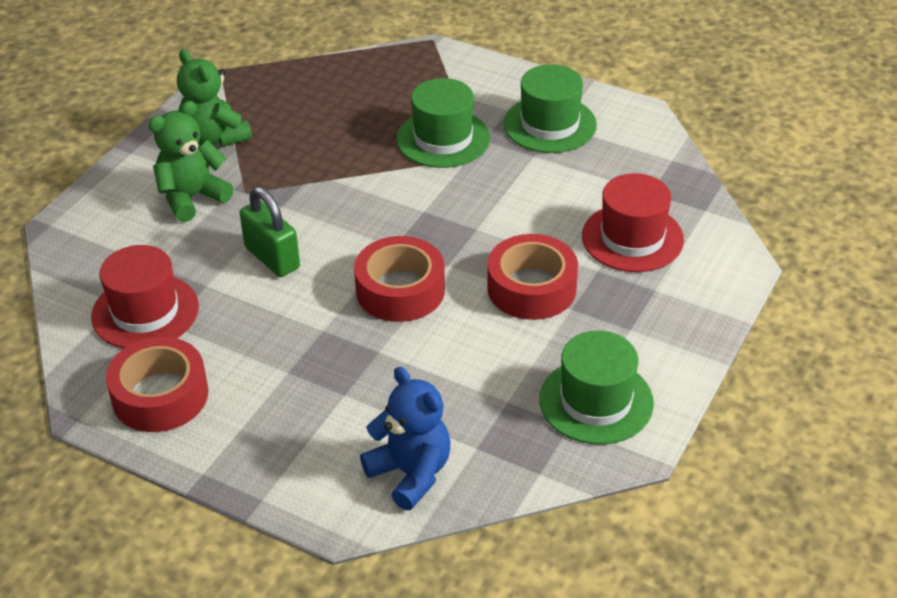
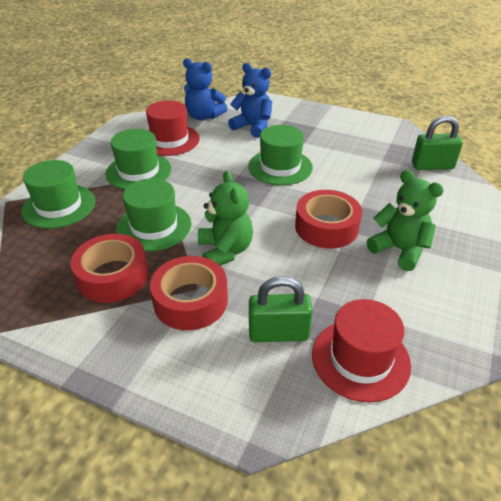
blue teddy bear: [360,367,450,510] = 1 -> [183,58,228,120] [228,63,272,138] = 2
green hat: [396,78,490,168] [504,64,597,153] [539,331,654,445] = 3 -> [21,160,95,229] [105,129,171,189] [116,178,192,251] [248,125,313,185] = 4
green padlock: [240,187,300,277] = 1 -> [249,276,313,342] [412,115,463,170] = 2

